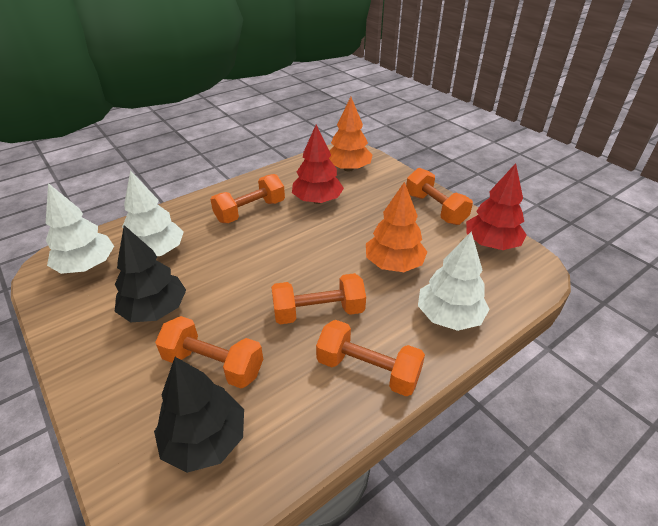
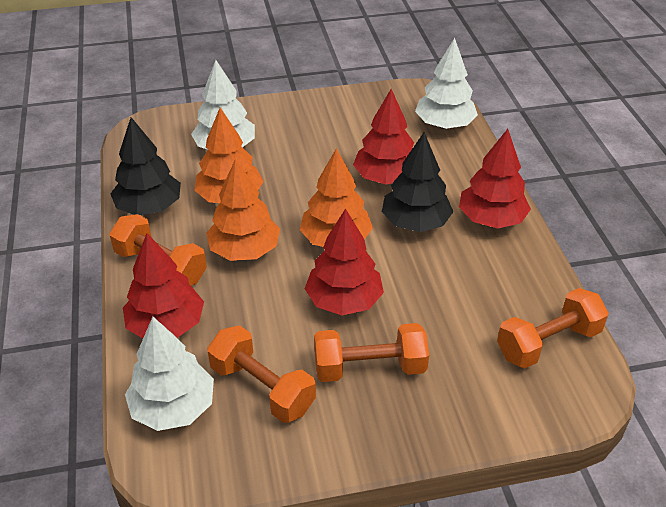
orange dumbbell: [155,316,263,389] [210,174,285,223] [271,273,366,324] [316,320,425,396] [406,168,473,225] = 5 -> [109,214,207,285] [207,326,316,423] [314,323,429,382] [497,288,609,368] = 4
orange tree: [329,97,372,172] [366,182,427,272] = 2 -> [194,108,264,203] [206,159,280,261] [300,148,373,247] = 3
red tree: [292,125,344,204] [466,163,527,250] = 2 -> [123,233,204,338] [305,208,384,315] [353,89,414,185] [459,129,531,228] = 4

